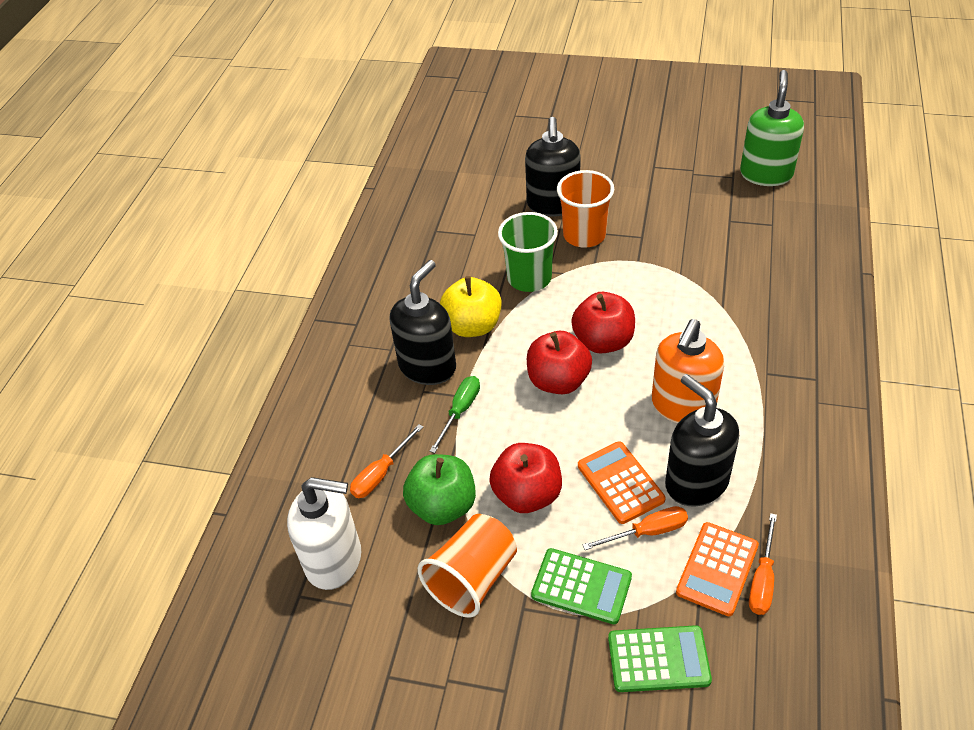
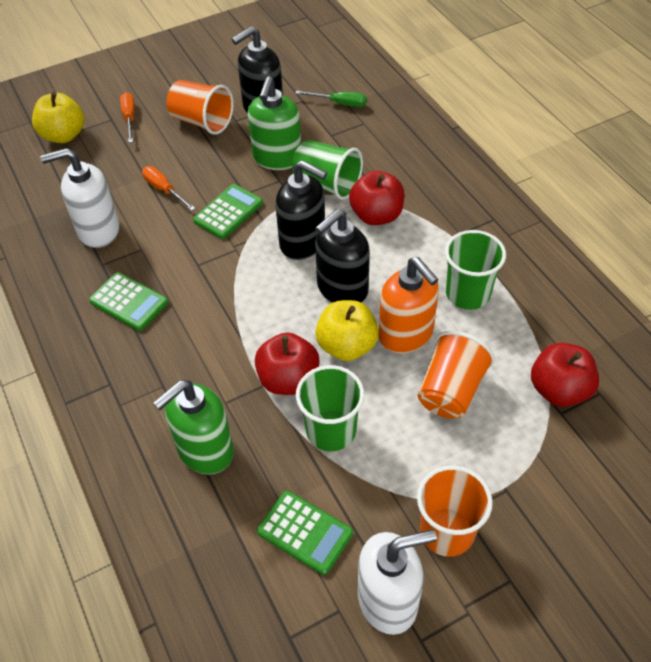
green apple: [403,454,476,525] = 1 -> none = 0
green calculator: [531,548,632,624] [608,625,712,692] = 2 -> [89,272,168,331] [193,184,263,239] [257,491,353,575] = 3
green cup: [498,212,558,292] = 1 -> [292,140,363,200] [296,365,364,451] [445,230,506,310] = 3
green soap dispenser: [740,70,804,186] = 1 -> [153,380,234,475] [248,76,301,170] = 2
orange calculator: [578,441,665,524] [676,522,759,616] = 2 -> none = 0
orange cup: [418,514,517,618] [557,170,614,248] = 2 -> [167,80,234,135] [417,465,493,557] [418,331,495,419] = 3
orange screwdriver: [350,424,423,498] [583,506,688,550] [749,513,777,615] = 3 -> [120,92,135,143] [142,166,195,211] = 2
white soap dispenser: [287,477,361,590] = 1 -> [40,148,119,248] [358,529,437,635] = 2
yellow apple: [440,276,502,337] = 1 -> [32,92,84,143] [315,300,379,361] = 2

